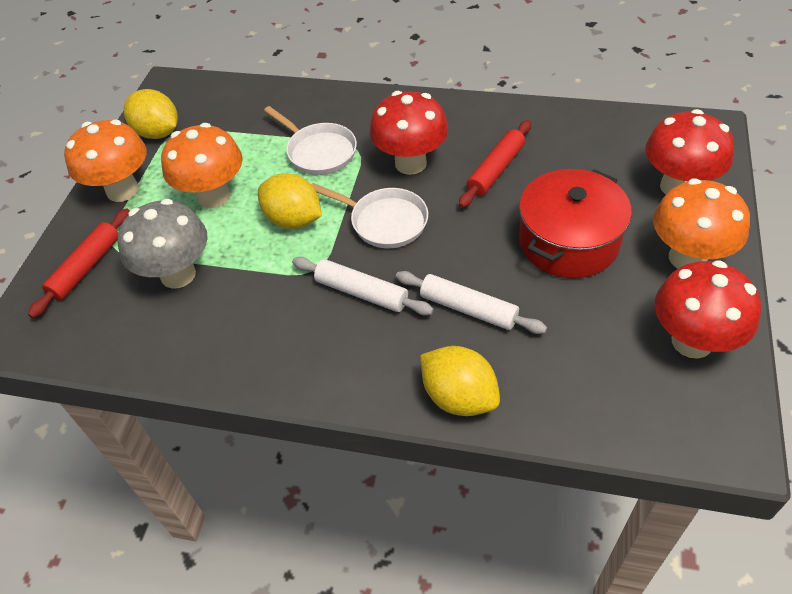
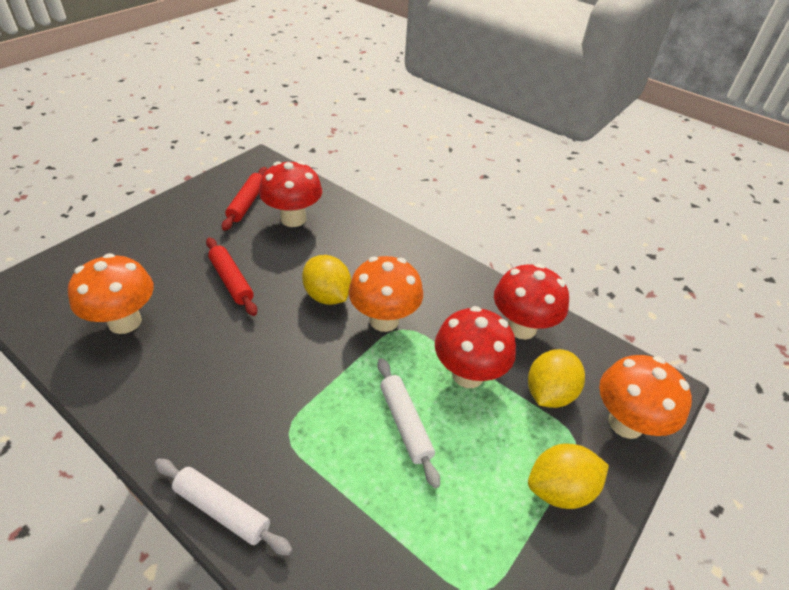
grey mushroom: [118,199,208,289] = 1 -> none = 0
red pot: [519,169,632,278] = 1 -> none = 0
white pan: [264,106,357,175] [311,183,428,248] = 2 -> none = 0

